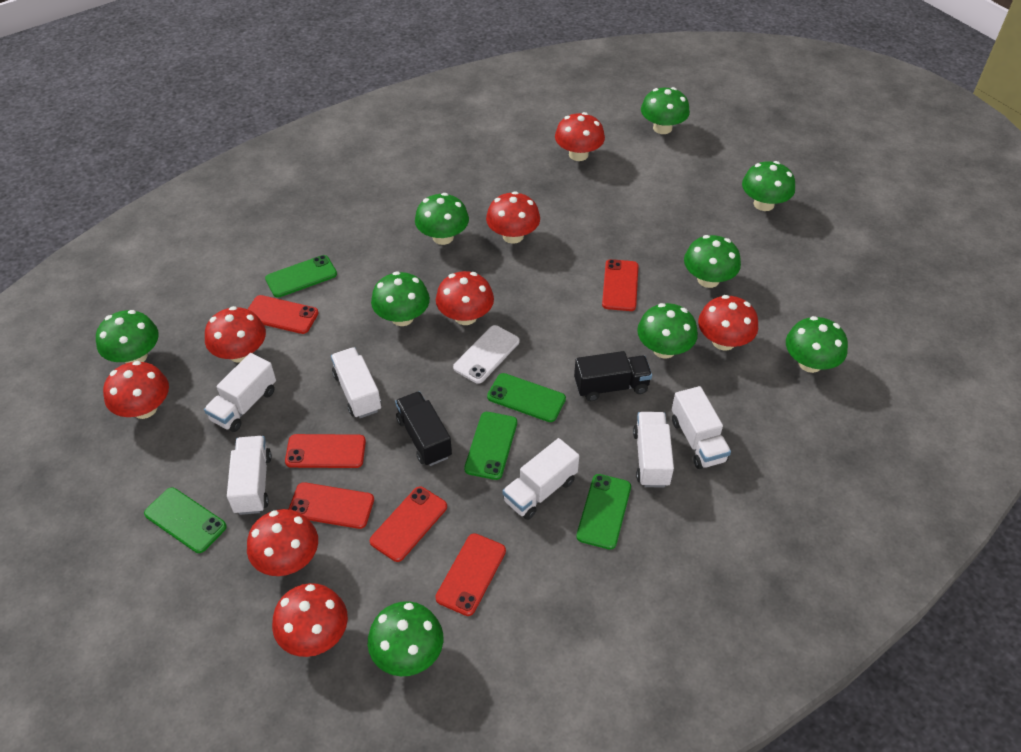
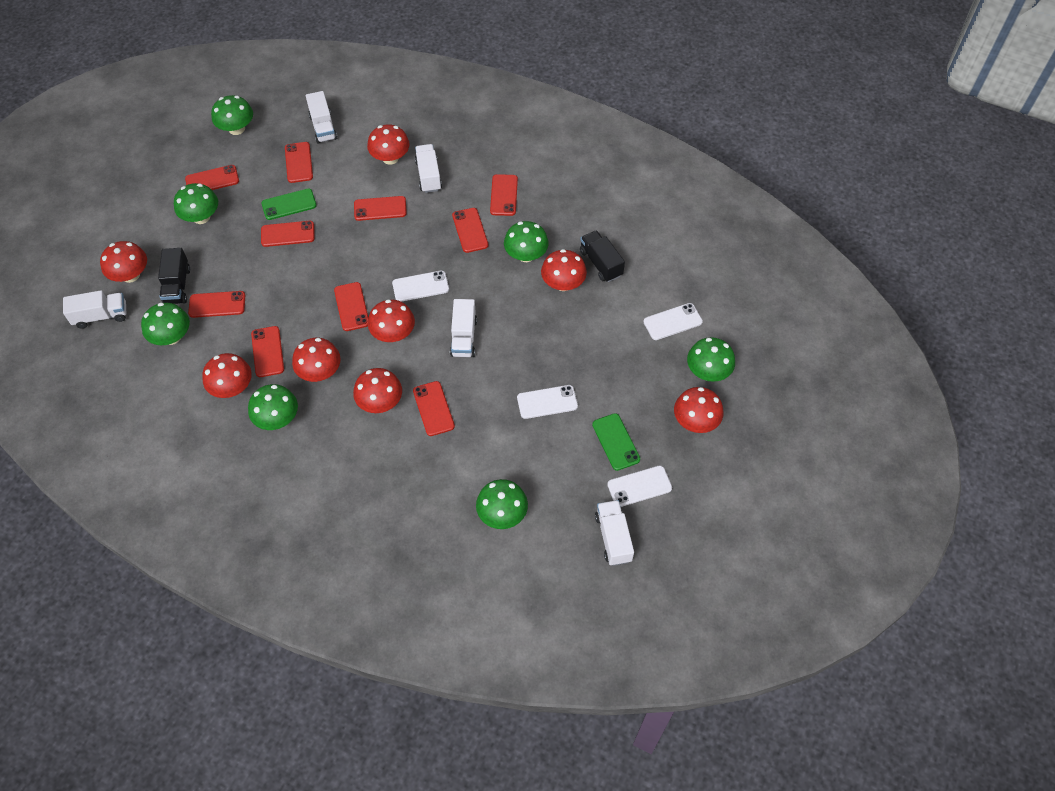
green mushroom: [96,310,159,363] [368,601,443,676] [371,271,430,326] [415,193,469,245] [637,303,698,359] [641,87,690,134] [684,235,741,288] [742,161,795,211] [786,316,848,373] = 9 -> [141,303,190,345] [174,183,218,224] [211,95,253,135] [248,384,298,430] [476,479,528,529] [504,221,549,262] [687,337,735,382] = 7
green phone: [144,488,227,553] [265,255,337,298] [464,412,517,480] [487,373,566,422] [576,474,631,550] = 5 -> [262,189,317,220] [592,413,640,471] = 2
red phone: [248,295,319,334] [285,434,366,468] [289,482,374,529] [370,487,447,562] [435,533,506,616] [602,259,639,311] = 6 -> [185,165,239,190] [188,291,245,318] [251,326,284,377] [261,221,315,247] [285,142,313,183] [334,282,369,331] [354,196,407,221] [413,381,455,436] [452,208,488,253] [490,174,518,216] = 10
white phone: [453,325,519,384] = 1 -> [392,270,449,302] [517,385,578,419] [607,466,672,507] [644,303,703,340] = 4
white truck: [204,353,276,432] [227,436,272,515] [331,347,381,418] [502,438,579,520] [633,412,674,488] [672,386,731,469] = 6 -> [63,290,126,329] [306,91,338,144] [415,144,442,193] [450,299,477,357] [595,500,634,566] = 5

